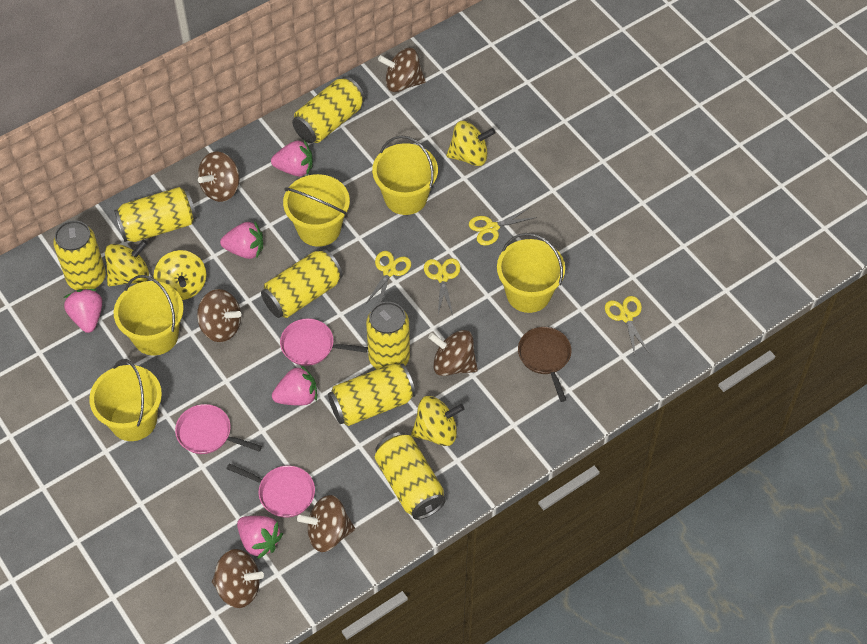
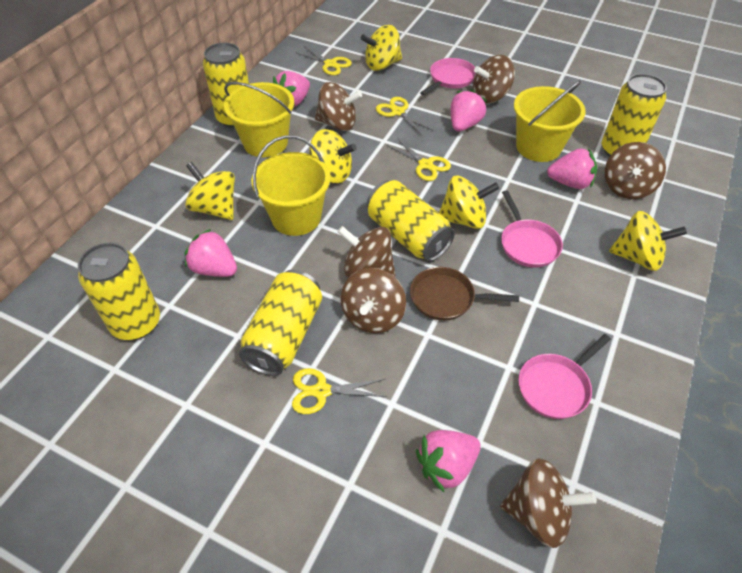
yellow bucket: [89,359,162,441] [114,275,184,356] [283,174,350,247] [372,135,438,215] [497,233,565,313] = 5 -> [224,82,294,157] [251,135,331,236] [514,80,586,162] = 3
yellow can: [53,220,106,290] [114,187,197,242] [261,249,343,318] [292,77,365,143] [328,363,416,426] [366,302,410,369] [375,432,446,520] = 7 -> [78,243,160,340] [203,43,249,128] [239,270,322,376] [367,180,455,261] [602,74,667,157] = 5
yellow spinning top: [105,240,149,286] [154,250,206,300] [411,396,465,446] [446,121,495,166] = 4 -> [185,162,235,220] [309,129,357,183] [361,25,402,71] [439,175,499,229] [609,211,687,271] = 5

